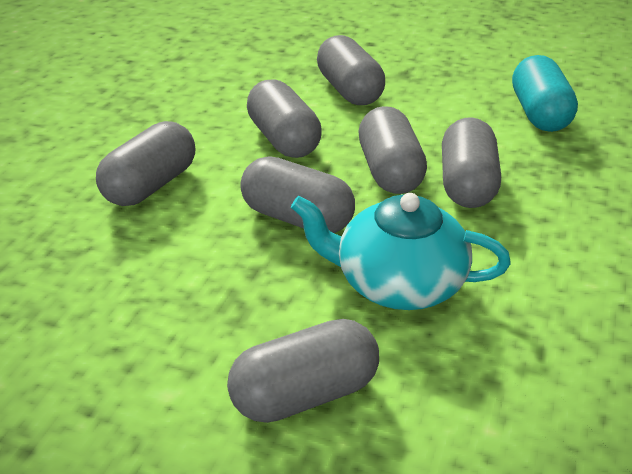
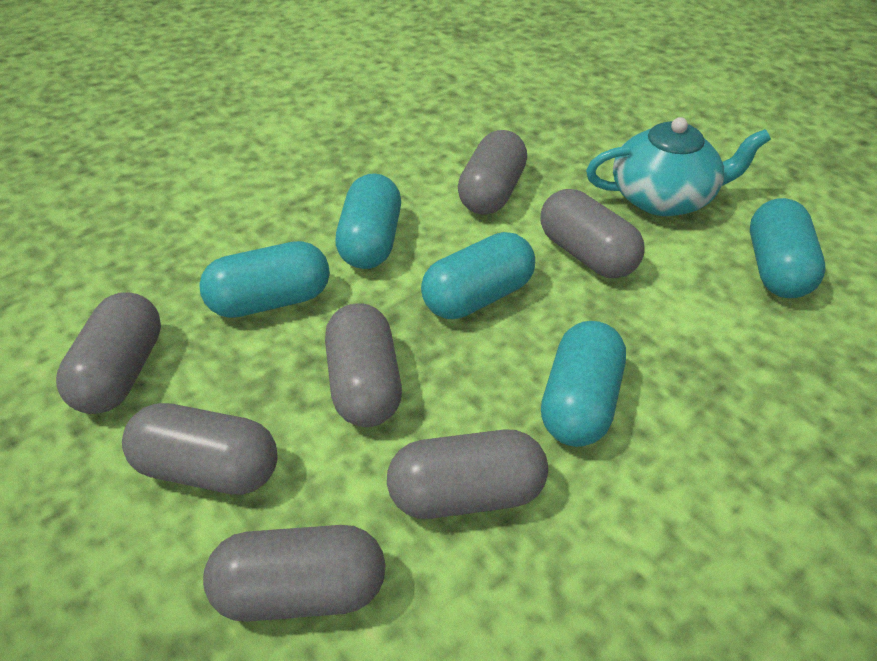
turquoise capsule: [512,55,578,132] = 1 -> [199,241,330,318] [335,173,401,269] [421,232,535,319] [541,321,626,447] [750,198,826,298] = 5

